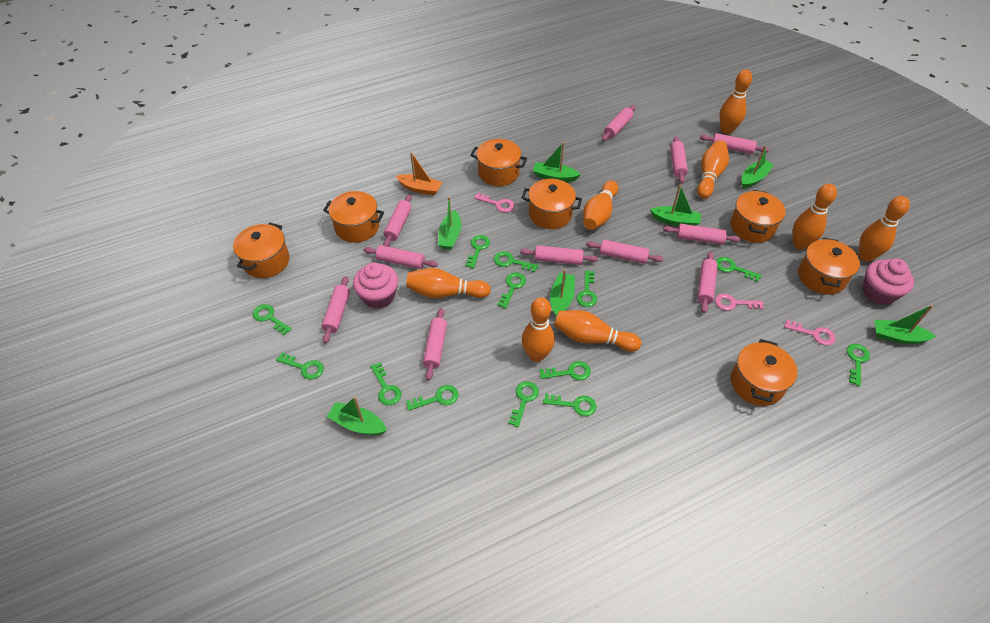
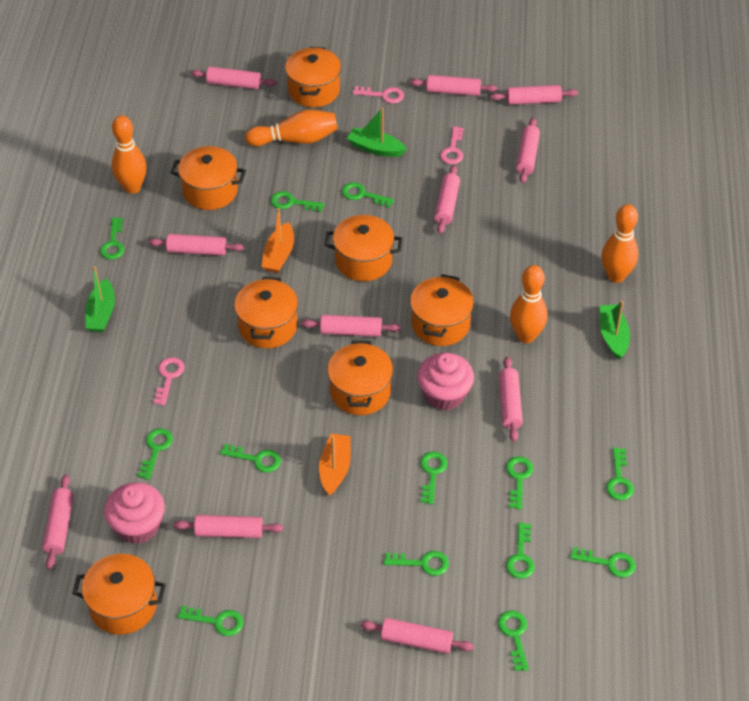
green boat: [327,396,387,435] [438,197,461,250] [533,142,581,182] [550,270,575,317] [650,185,701,226] [742,145,774,189] [875,305,936,344] = 7 -> [85,266,115,332] [347,108,407,157] [600,301,630,360] = 3
orange boat: [396,152,442,195] = 1 -> [261,208,294,273] [319,434,351,495] = 2
orange bowling pin: [406,268,491,298] [522,297,555,362] [554,310,641,352] [583,181,618,230] [697,140,729,199] [719,70,752,134] [793,184,837,250] [859,196,910,262] = 8 -> [111,115,147,194] [245,110,338,146] [510,265,547,343] [602,204,639,283] = 4

